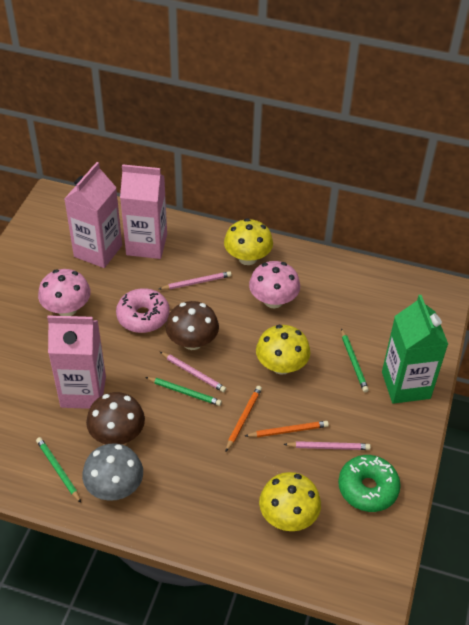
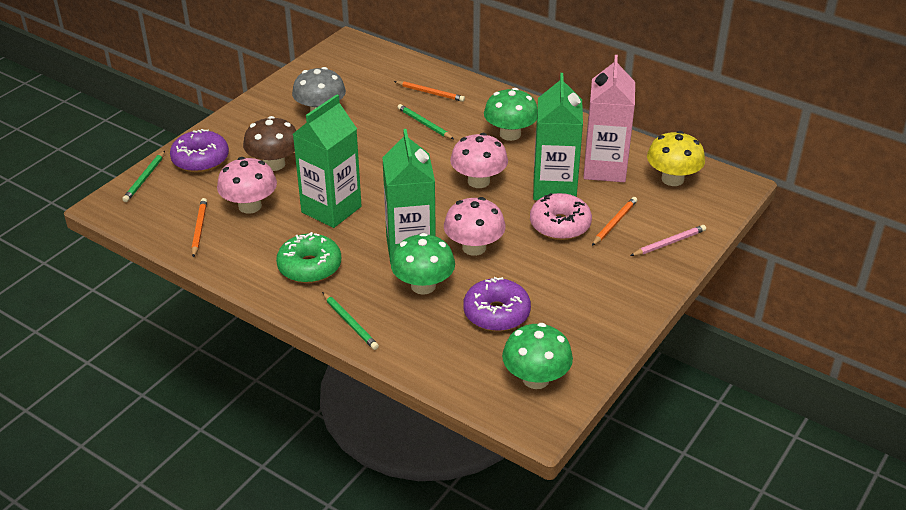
brown mushroom: [86,392,145,444] [165,301,219,350] = 2 -> [243,116,296,171] = 1
green carton: [382,295,449,404] = 1 -> [293,94,362,228] [382,129,436,264] [533,73,583,200] = 3
green mushroom: none = 0 -> [391,233,455,295] [484,88,537,141] [502,323,573,389] = 3
orange pencil: [226,386,262,451] [245,421,329,437] = 2 -> [192,198,207,258] [394,81,465,102] [592,197,637,246] = 3
pink carton: [47,315,106,409] [64,162,122,268] [120,164,167,259] = 3 -> [583,55,635,182] = 1
pink mushroom: [38,269,91,316] [249,261,300,308] = 2 -> [217,157,277,214] [444,197,506,256] [450,133,508,188] = 3
pink pencil: [159,271,232,290] [160,352,226,392] [284,441,371,450] = 3 -> [630,225,706,256] = 1
purple donut: none = 0 -> [170,129,229,172] [463,277,531,331] = 2
yellow mushroom: [224,218,273,265] [256,325,310,375] [259,472,321,531] = 3 -> [647,131,705,186] = 1

